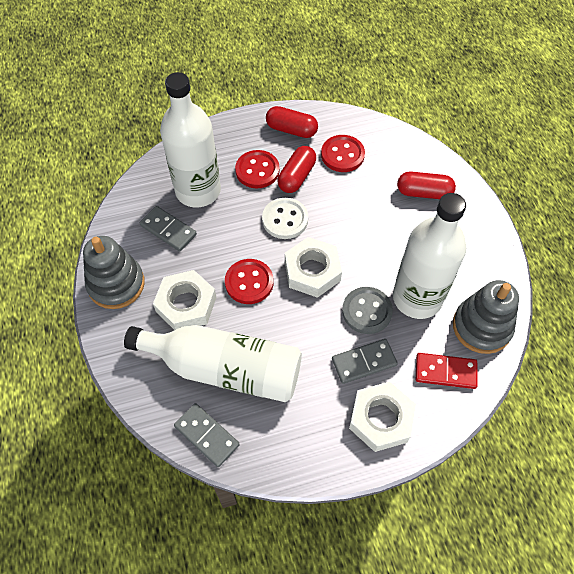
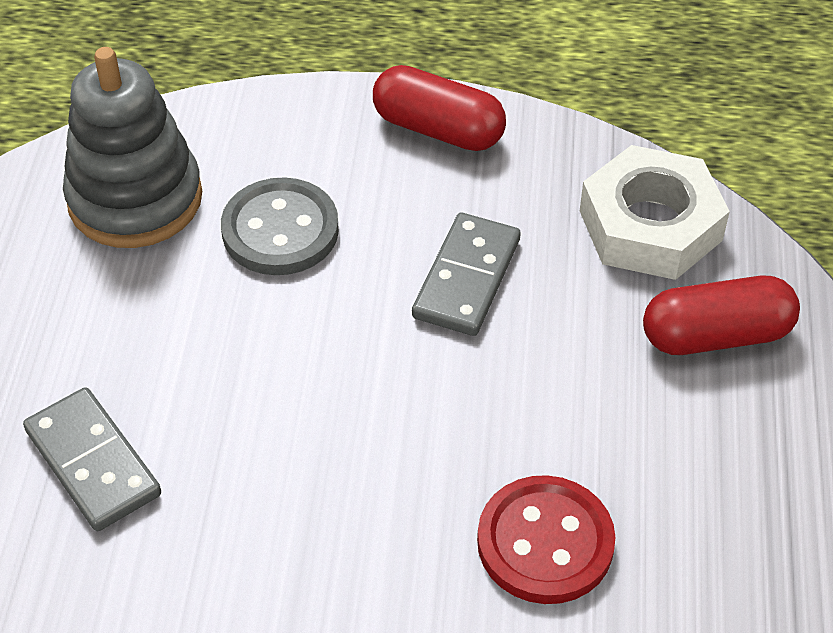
grey domino: [140,206,197,252] [174,403,240,467] [332,339,398,384] = 3 -> [23,387,161,531] [412,212,521,336] = 2
grey stacking toy: [83,236,145,309] [453,280,519,354] = 2 -> [63,47,202,248] = 1
red button: [225,259,273,304] [235,150,280,188] [321,135,365,172] = 3 -> [477,475,616,604] = 1
red capsule: [266,106,318,138] [278,146,316,193] [397,172,456,199] = 3 -> [373,65,506,151] [643,276,800,355] = 2
red domino: [416,353,478,389] = 1 -> none = 0
white bottle: [124,325,302,402] [160,72,221,208] [393,193,466,319] = 3 -> none = 0
white button: [262,198,308,239] = 1 -> none = 0
white nut: [153,270,217,330] [285,237,342,298] [349,382,416,452] = 3 -> [580,145,730,280] = 1

